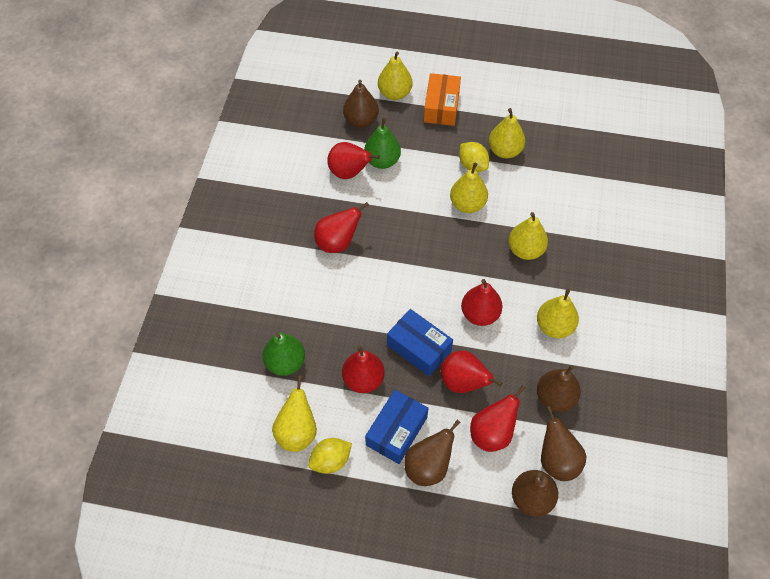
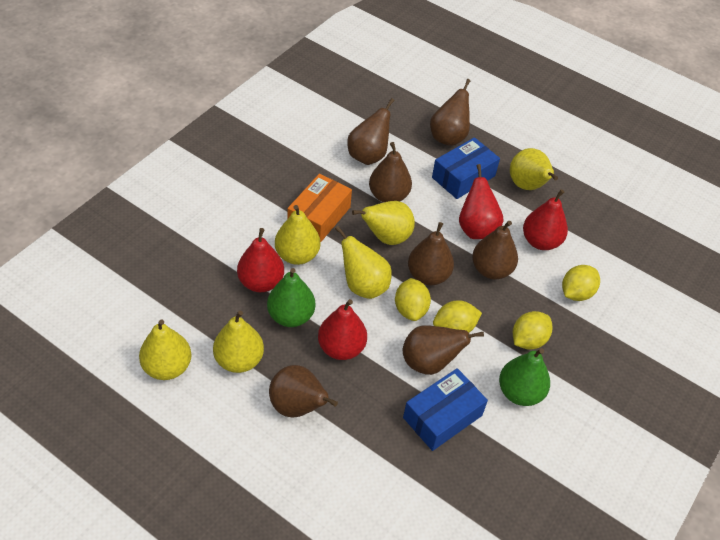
brown pear: [343,80,379,128] [404,419,460,486] [512,470,558,517] [537,365,581,412] [541,406,587,481] = 5 -> [269,365,338,418] [347,98,394,165] [369,142,412,203] [403,325,484,375] [408,222,454,285] [430,79,471,146] [472,221,518,279] = 7
red pear: [314,202,369,253] [327,142,380,179] [342,345,385,393] [441,350,502,393] [461,279,502,326] [470,385,525,452] = 6 -> [237,228,284,292] [318,299,367,360] [459,164,503,239] [523,189,568,250] = 4
yellow lemon: [308,438,352,474] [459,142,489,172] = 2 -> [395,278,431,321] [433,300,482,333] [513,311,553,350] [562,265,600,301] = 4

